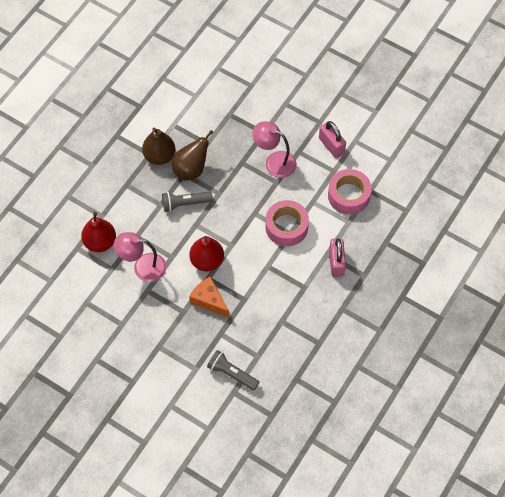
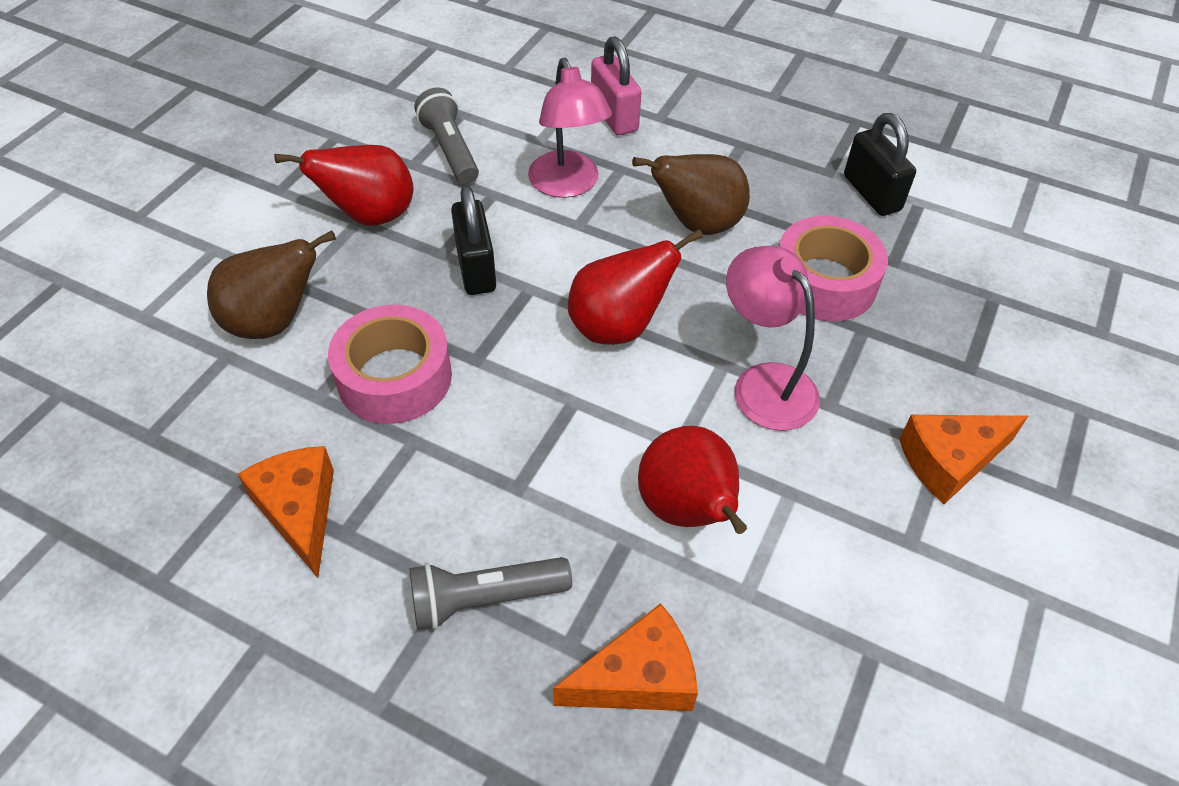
black padlock: none = 0 -> [451,186,496,295] [844,113,916,216] = 2
orange cheese: [189,277,230,318] = 1 -> [238,446,334,578] [553,603,698,711] [899,415,1028,504] = 3
pink padlock: [319,121,346,158] [329,238,346,277] = 2 -> [591,36,642,135] = 1
red pear: [81,212,116,252] [189,236,224,271] = 2 -> [275,145,413,226] [568,229,703,345] [638,426,747,534] = 3

